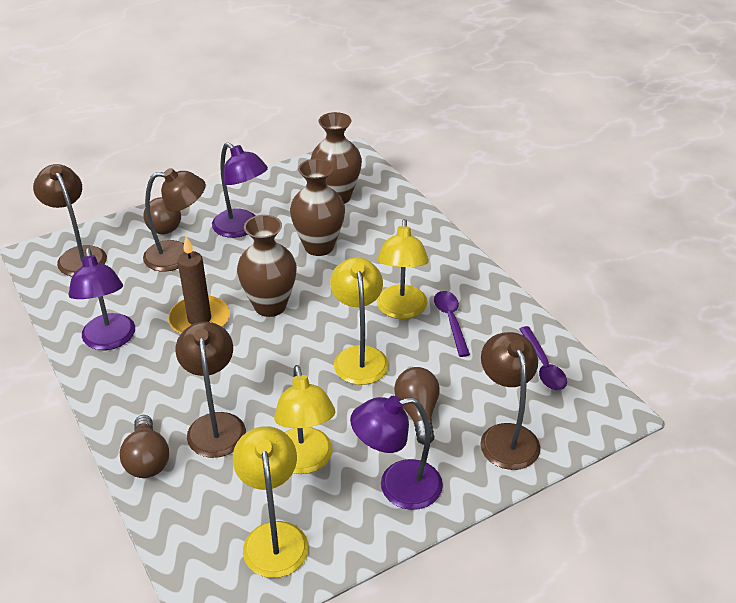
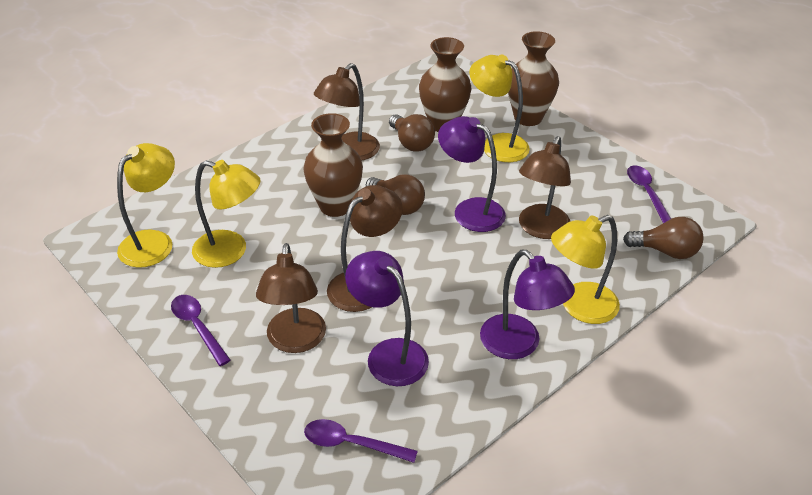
brown candle: [168,236,230,334] = 1 -> none = 0
purple spoon: [434,291,470,357] [519,326,567,390] = 2 -> [171,295,231,366] [304,419,418,463] [627,166,671,223] = 3

